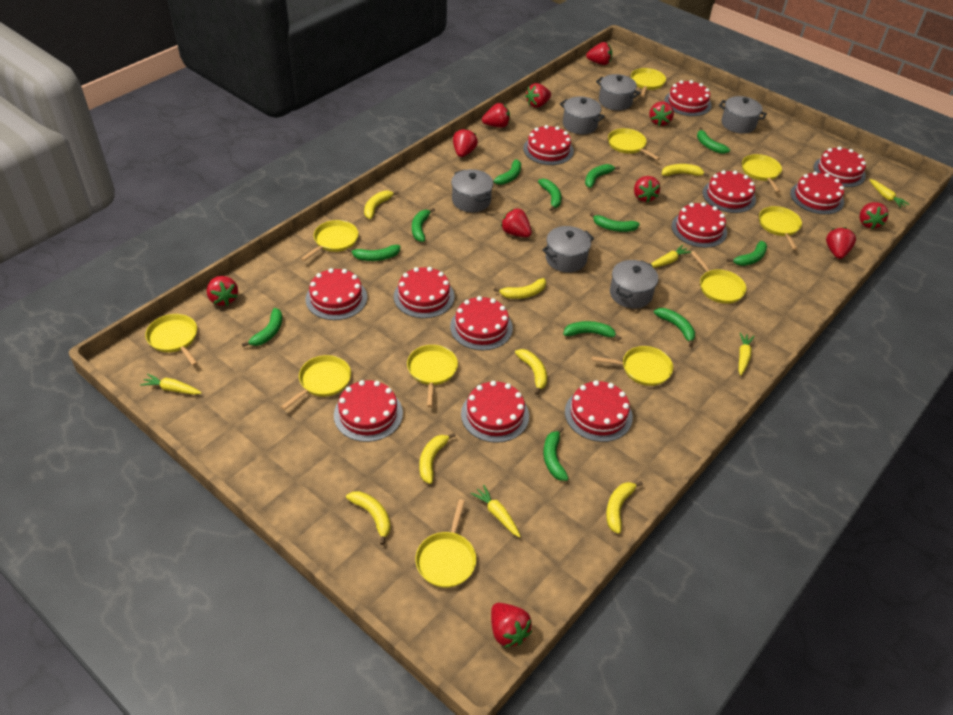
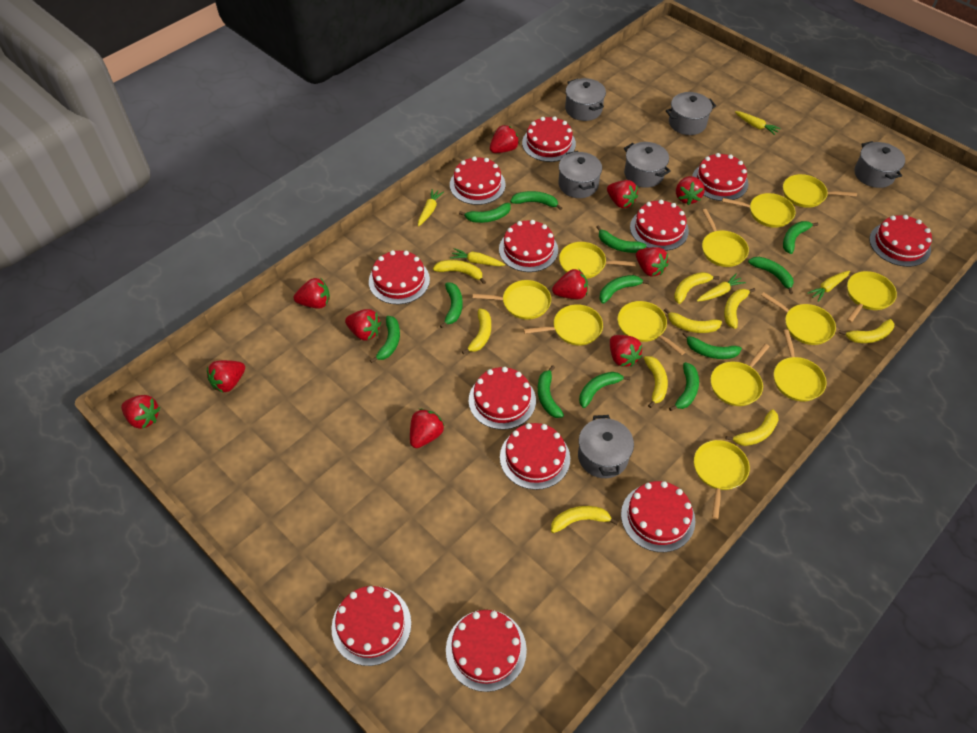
yellow banana: [346,491,391,545] [364,191,399,219] [419,433,456,484] [494,278,546,299] [515,349,547,395] [606,481,643,534] [662,164,709,177] = 7 -> [433,260,486,284] [462,308,491,355] [551,506,618,533] [644,356,668,408] [664,308,722,333] [674,272,720,304] [724,288,755,329] [725,409,779,446] [839,319,894,343] = 9
yellow pan: [145,314,198,366] [281,355,351,410] [301,220,358,261] [407,345,458,407] [415,499,476,588] [592,346,673,386] [608,128,660,160] [631,68,666,97] [691,251,746,304] [742,154,782,193] [759,206,802,250] = 11 -> [473,280,551,320] [524,304,603,346] [559,242,636,279] [618,301,685,355] [694,440,750,520] [702,209,749,267] [711,344,770,406] [722,193,796,228] [761,292,836,345] [774,329,827,402] [783,174,857,208] [847,271,897,323] = 12

